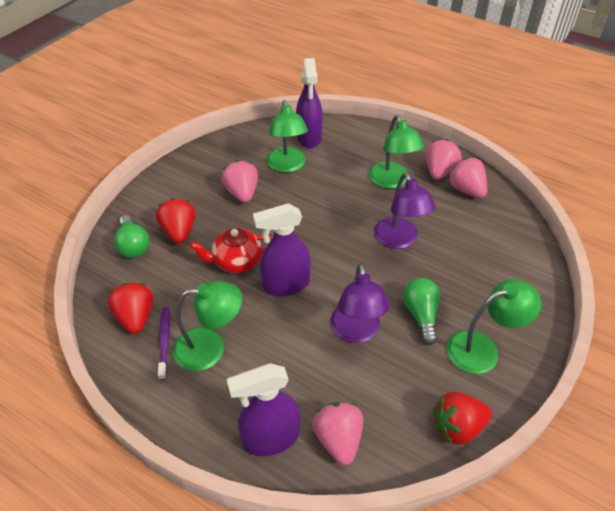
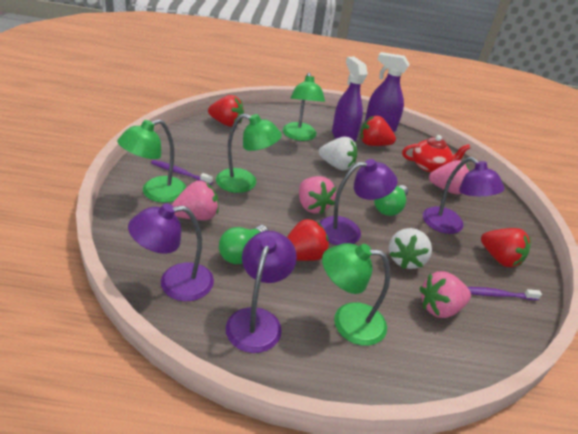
purple lamp: [331,264,390,343] [374,173,436,249] = 2 -> [128,203,214,301] [226,231,297,353] [319,159,397,245] [423,157,505,234] = 4
purple spray bottle: [227,363,300,456] [253,203,311,296] [296,58,323,148] = 3 -> [332,57,368,142] [365,52,410,132] = 2
purple toothbrush: [158,307,170,380] = 1 -> [151,160,213,185] [468,287,542,300] = 2
red strawberry: [107,283,153,334] [156,198,196,243] [433,392,492,445] = 3 -> [208,95,244,127] [287,219,329,261] [360,116,396,146] [481,228,531,267] = 4
white strawberry: none = 0 -> [319,137,357,170] [389,228,432,269] = 2

